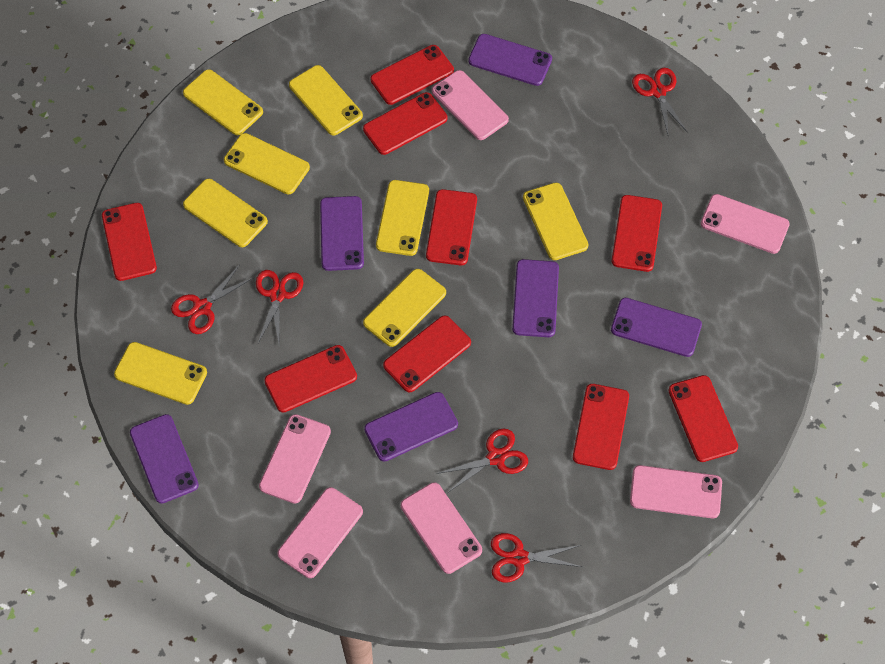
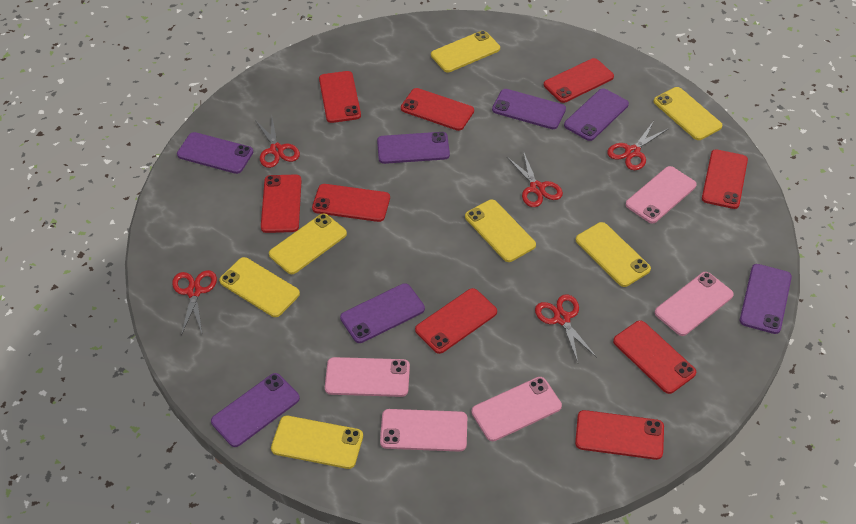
pink phone: [259,414,331,504] [278,487,363,578] [401,482,482,574] [432,70,509,140] [630,465,722,518] [701,194,790,254] = 6 -> [325,357,410,397] [380,409,467,452] [471,377,562,441] [626,166,697,223] [655,272,734,336] = 5
purple phone: [130,414,199,504] [320,196,364,271] [364,392,458,462] [468,34,552,86] [512,259,559,337] [611,298,702,357] = 6 -> [177,132,253,174] [211,373,300,447] [340,283,425,343] [377,132,450,164] [492,89,566,129] [564,88,629,141] [740,264,792,334] = 7
yellow phone: [114,342,207,405] [183,69,263,135] [183,179,268,247] [224,133,310,194] [289,65,363,136] [363,269,446,347] [376,180,429,256] [523,183,588,260] = 8 -> [219,257,300,317] [269,214,347,274] [271,416,363,469] [431,31,500,72] [465,199,536,262] [576,222,651,287] [654,87,723,140] = 7

